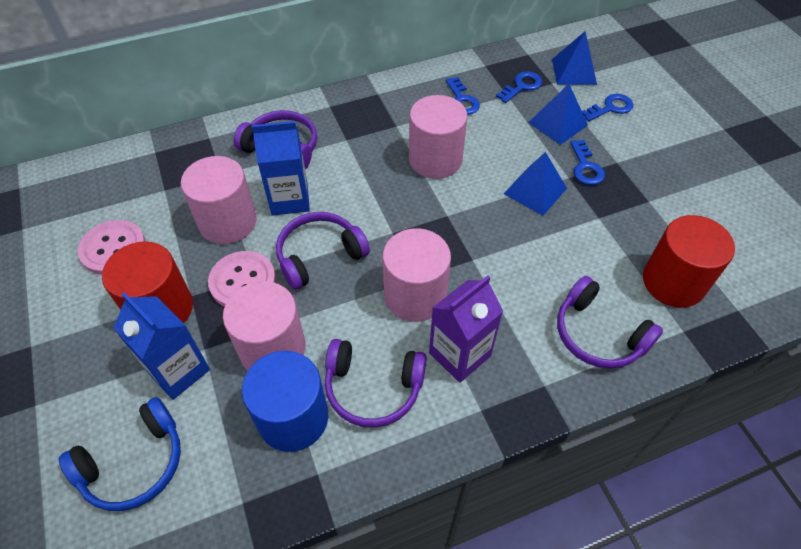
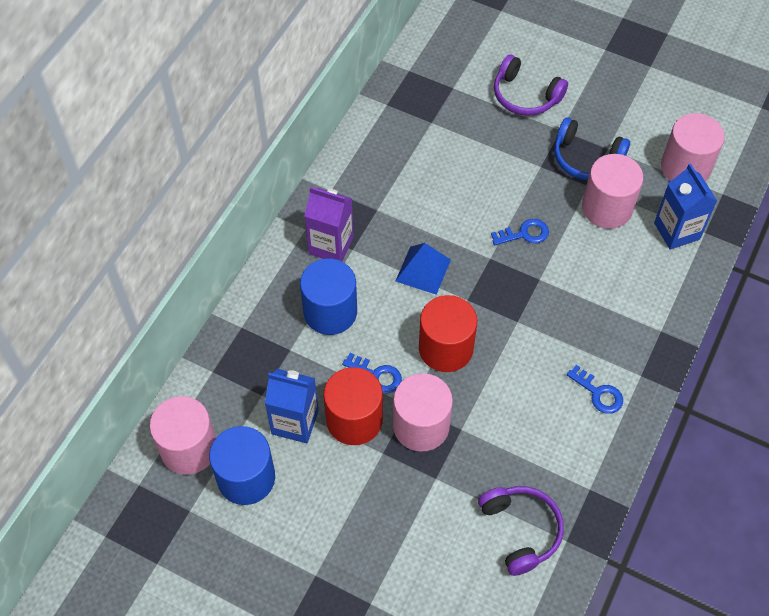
blue cylinder: [242,351,328,452] = 1 -> [209,426,275,505] [300,259,357,335] = 2
blue key: [446,77,480,115] [496,71,542,103] [570,140,605,185] [582,94,633,121] = 4 -> [342,353,402,393] [491,219,549,245] [566,365,623,414] = 3
blue pyramid: [504,152,567,216] [528,84,588,145] [552,32,597,85] = 3 -> [396,243,451,295] = 1
pink button: [78,220,146,275] [208,251,276,307] = 2 -> none = 0
purple headphones: [234,110,317,170] [276,212,370,290] [325,339,427,428] [557,276,663,369] = 4 -> [478,486,564,576] [494,54,568,116] = 2

